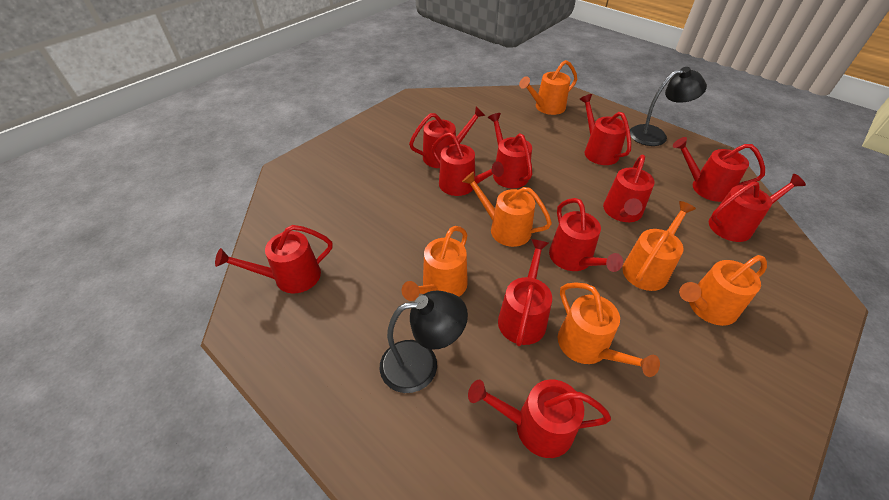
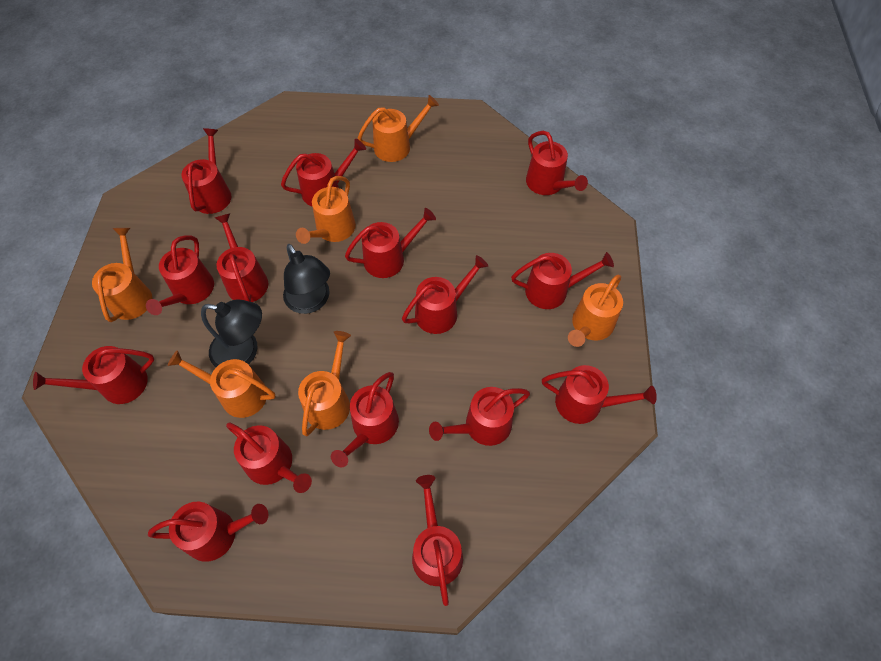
red watering can: [215,225,332,293] [409,106,485,168] [432,132,504,196] [468,379,611,458] [488,113,532,188] [498,239,552,346] [549,198,623,272] [579,94,631,165] [603,155,655,222] [673,137,765,202] [709,174,806,242] = 11 -> [33,346,154,404] [146,235,214,315] [148,502,268,562] [181,128,231,214] [215,213,268,302] [226,422,312,493] [281,139,366,206] [331,372,399,467] [345,208,436,278] [402,255,488,334] [412,475,463,606] [429,387,530,446] [511,252,614,309] [526,131,588,195] [542,365,657,424] = 15

